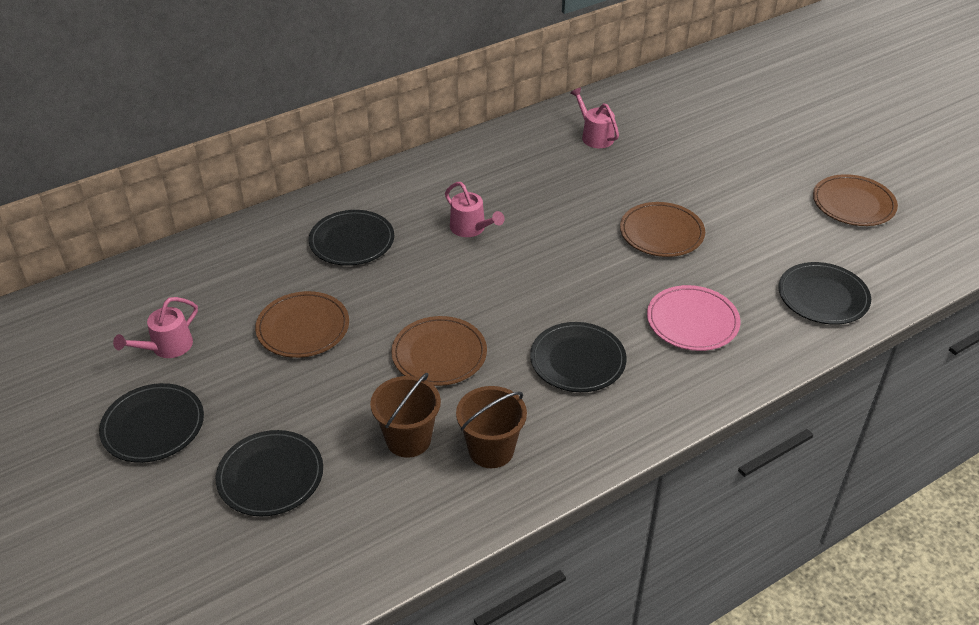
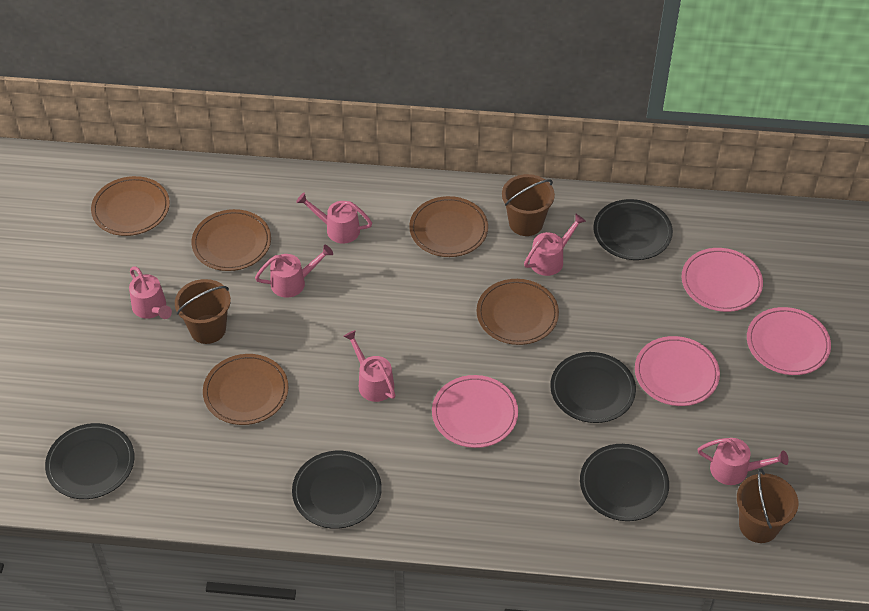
brown bucket: [370,373,441,458] [456,386,527,468] = 2 -> [175,279,231,344] [502,174,555,236] [737,469,798,543] = 3
brown plate: [255,291,349,358] [391,316,487,386] [620,202,705,257] [813,174,898,226] = 4 -> [91,176,170,236] [191,209,271,271] [203,354,289,425] [409,196,488,257] [477,279,559,345] = 5
pink plate: [647,285,741,351] = 1 -> [432,375,518,448] [635,336,720,406] [681,248,763,312] [747,307,831,375] = 4
pink watering can: [113,297,198,358] [445,182,505,237] [570,88,619,148] = 3 -> [129,266,172,319] [255,245,333,298] [296,193,372,243] [343,330,395,402] [524,214,586,276] [698,438,788,485] = 6

